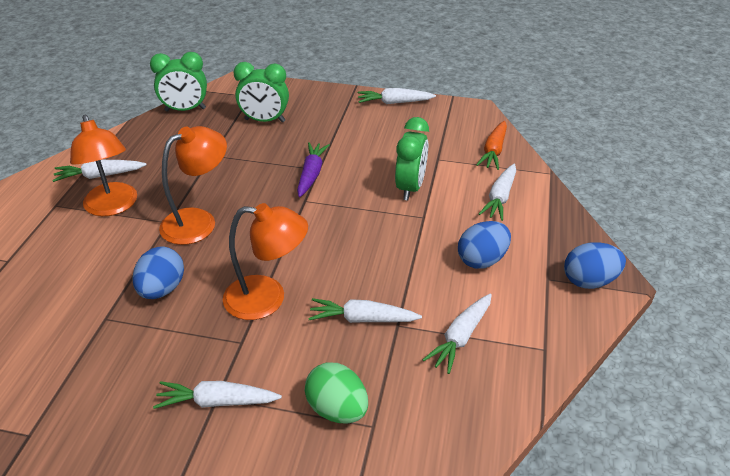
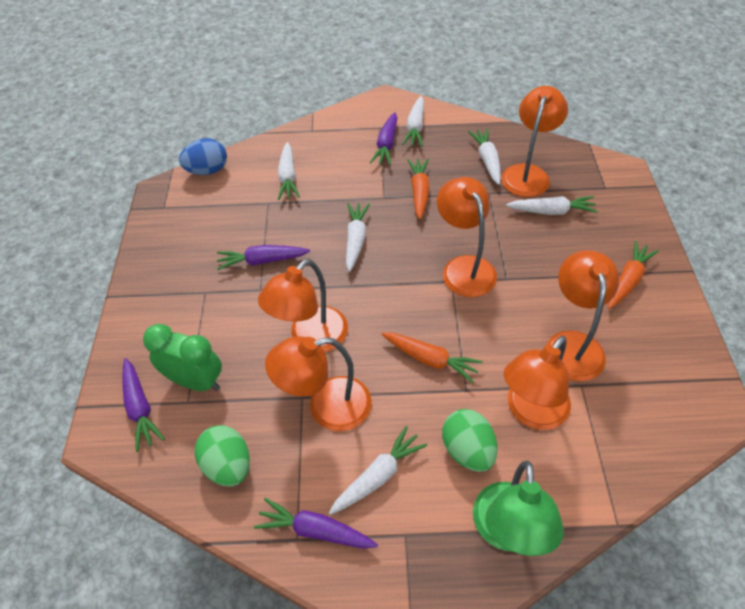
blue egg: [132,246,184,299] [458,221,511,269] [564,242,626,289] = 3 -> [179,138,227,175] = 1
green clock: [150,52,207,112] [234,62,289,122] [395,117,429,201] = 3 -> [143,324,222,391] = 1
green egg: [305,362,368,423] = 1 -> [195,425,250,487] [442,409,497,472] = 2
green lamp: none = 0 -> [473,461,564,556] = 1
orange carrot: [476,121,507,170] = 1 -> [381,332,483,383] [407,159,430,220] [608,241,659,309] = 3
orange lamp: [70,115,137,216] [159,126,227,245] [223,203,308,320] = 3 -> [258,259,348,352] [265,336,372,431] [437,177,497,297] [501,86,568,197] [504,336,571,430] [546,250,619,381] = 6
purple carrot: [297,142,330,197] = 1 -> [122,358,165,452] [217,245,310,270] [254,498,378,549] [370,112,397,165] = 4

